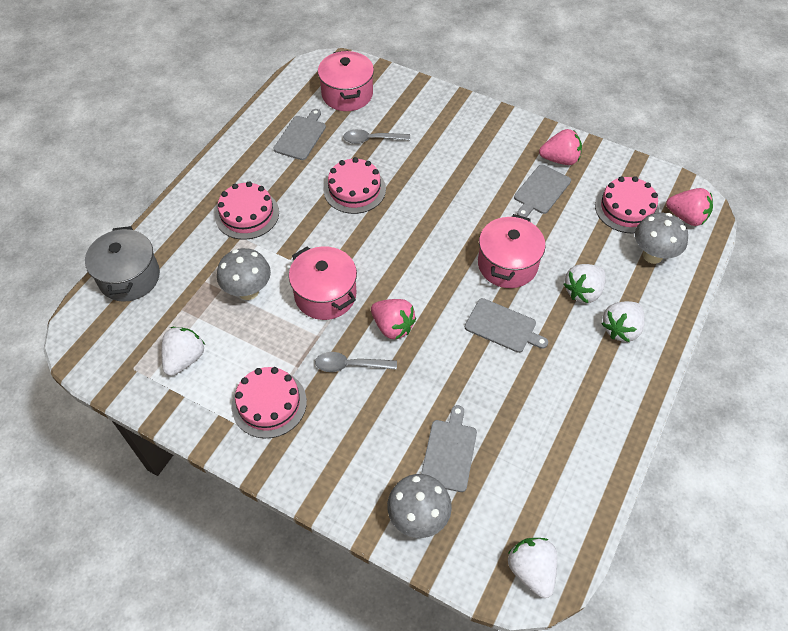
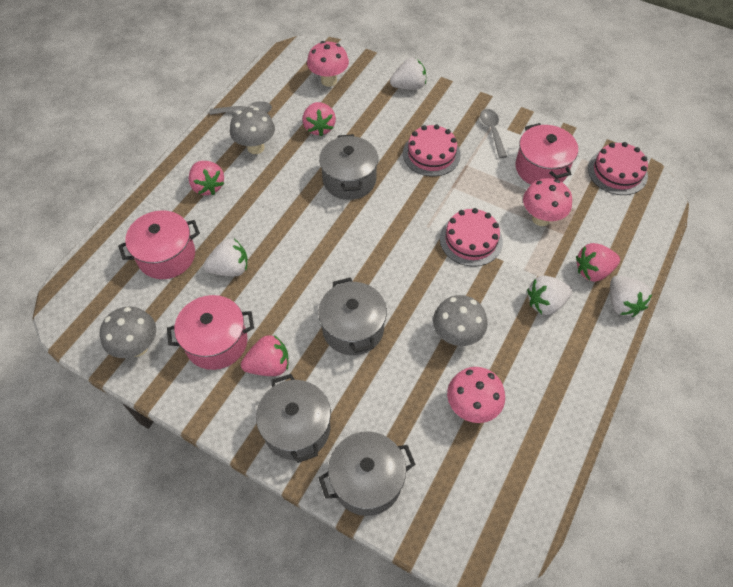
grey cutting board: [274,109,326,160] [421,405,477,492] [465,298,548,353] [514,165,571,218] = 4 -> none = 0
grey pot: [85,226,160,302] = 1 -> [256,374,331,463] [318,278,387,355] [319,134,378,200] [319,431,416,516] = 4
pink cake: [215,181,279,240] [231,367,307,438] [324,157,386,214] [595,176,660,233] = 4 -> [403,124,461,177] [440,208,503,267] [588,142,648,195] = 3
pink mushroom: none = 0 -> [307,41,349,87] [447,367,505,423] [523,178,572,226] = 3
pink strawberry: [371,299,416,340] [539,129,582,165] [666,188,713,226] = 3 -> [189,161,224,195] [241,335,289,376] [302,102,336,136] [576,243,620,282] = 4

